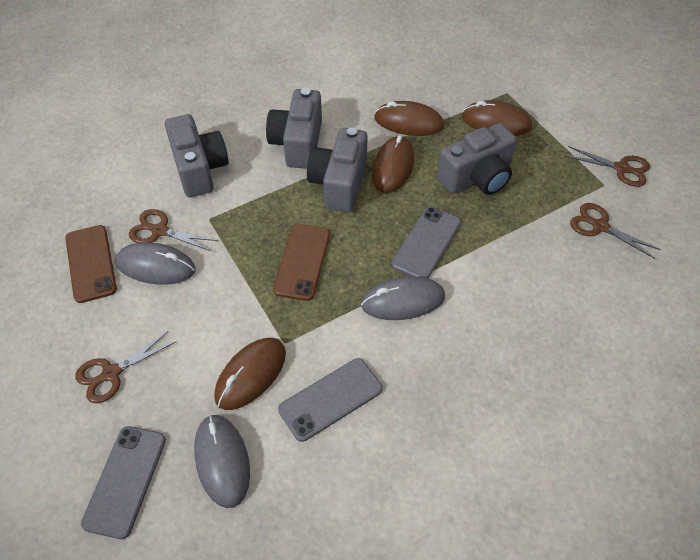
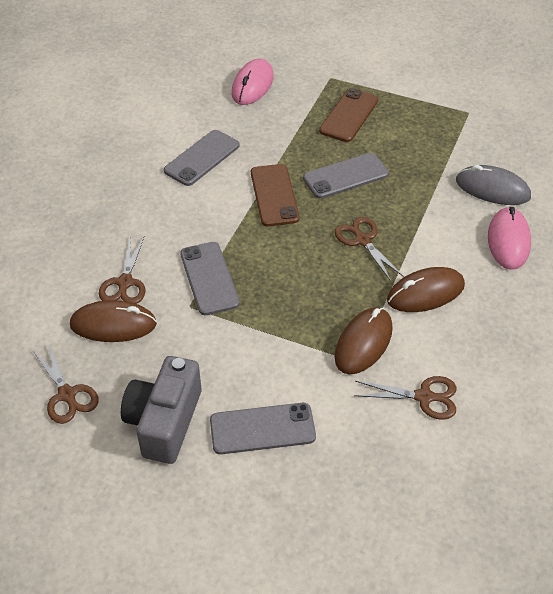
brown mouse: [214,338,286,410] [372,135,414,193] [374,101,444,136] [462,100,532,136] = 4 -> [70,300,157,342] [335,307,393,374] [387,267,465,312] = 3
grey camera: [165,114,229,197] [266,88,322,169] [307,128,368,212] [437,123,517,195] = 4 -> [121,356,201,464] = 1
grey mouse: [115,242,196,285] [194,415,250,508] [361,276,445,320] = 3 -> [456,165,531,205] = 1
grey phone: [81,426,166,539] [278,358,383,442] [392,207,461,278] = 3 -> [164,130,239,186] [180,242,240,315] [210,403,316,454] [303,153,389,199] = 4
pink mouse: none = 0 -> [232,59,274,105] [488,207,531,270] = 2

